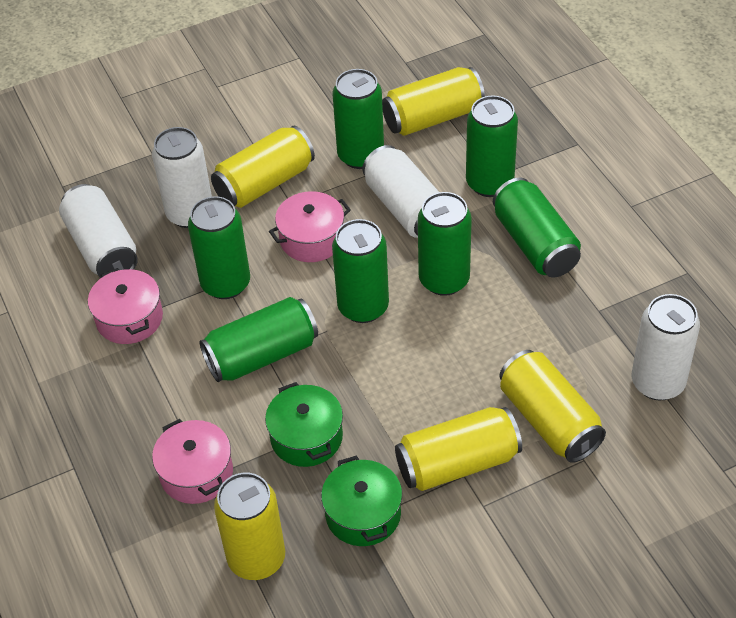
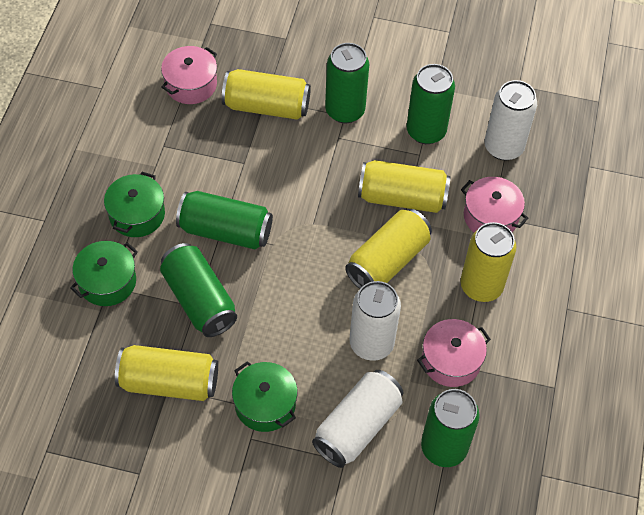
green can: [188,196,250,299] [199,297,318,382] [332,69,384,169] [332,219,389,323] [418,192,472,296] [466,96,518,197] [493,178,581,278] = 7 -> [160,243,237,337] [176,191,273,249] [325,43,369,123] [406,64,455,144] [421,389,480,467] = 5
green pot: [265,382,343,467] [321,455,402,546] = 2 -> [70,241,138,306] [104,172,165,237] [232,361,298,432] = 3
white can: [59,184,138,278] [152,127,212,228] [362,145,439,238] [632,294,700,401] = 4 -> [312,370,404,468] [349,281,401,361] [484,80,537,161] = 3

